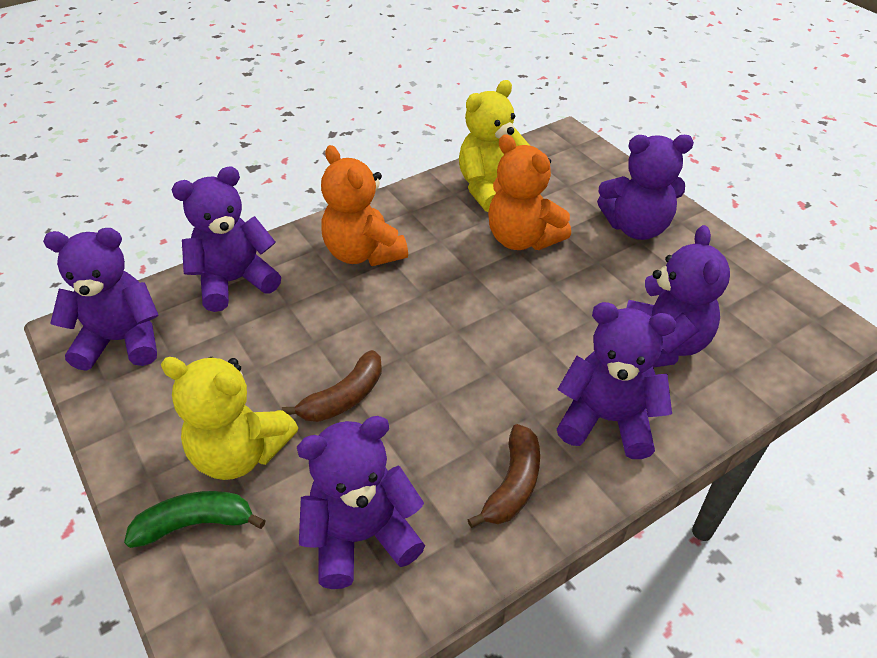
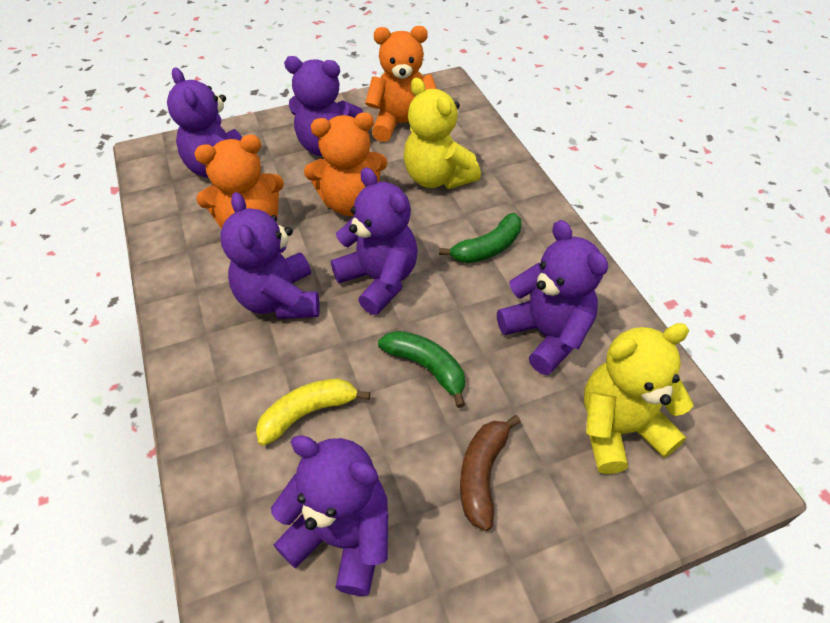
brown banana: [282,350,382,422] [467,424,540,528] = 2 -> [460,415,521,531] = 1
green banana: [124,491,266,548] = 1 -> [378,331,465,408] [439,213,522,263] = 2
orange teddy bear: [321,145,408,266] [488,134,571,250] = 2 -> [194,135,284,229] [304,112,388,216] [365,26,437,142] = 3
yellow banana: none = 0 -> [256,378,370,446] = 1

